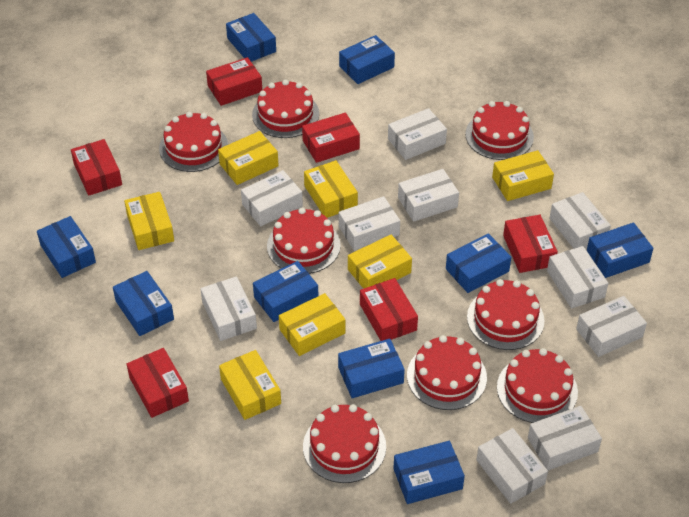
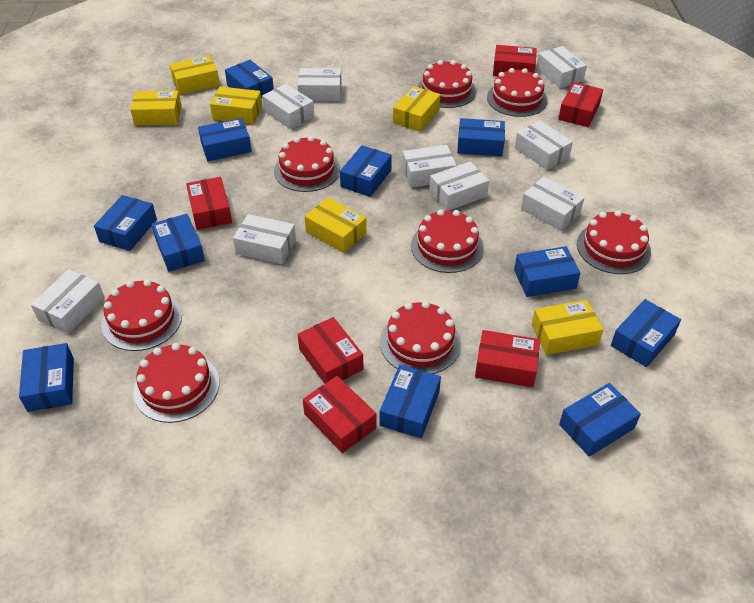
blue box: [37,216,96,278] [113,271,174,336] [226,13,276,62] [253,261,318,322] [338,339,405,398] [339,35,395,84] [393,441,465,504] [446,233,511,293] [587,222,654,278] = 9 -> [19,343,74,412] [94,195,157,251] [151,214,205,272] [198,118,252,161] [225,60,274,98] [340,145,392,197] [380,365,441,438] [457,118,505,157] [514,246,581,297] [559,383,641,457] [611,299,681,367] = 11
white box: [200,276,257,341] [241,170,303,226] [339,196,400,251] [388,108,447,160] [398,169,459,222] [476,428,548,504] [528,406,602,470] [547,246,609,308] [549,192,611,249] [576,296,647,357] = 10 -> [31,269,105,334] [233,214,296,264] [262,84,314,129] [297,68,342,101] [402,145,457,188] [429,161,489,211] [515,121,573,170] [521,177,584,231] [536,46,587,88] = 9
yellow box: [124,192,174,250] [218,131,279,185] [219,350,281,420] [279,293,345,356] [304,160,358,218] [348,235,412,289] [492,150,554,201] = 7 -> [130,91,182,125] [169,55,220,95] [210,87,262,124] [305,197,367,253] [393,86,441,132] [532,300,603,355] = 6

